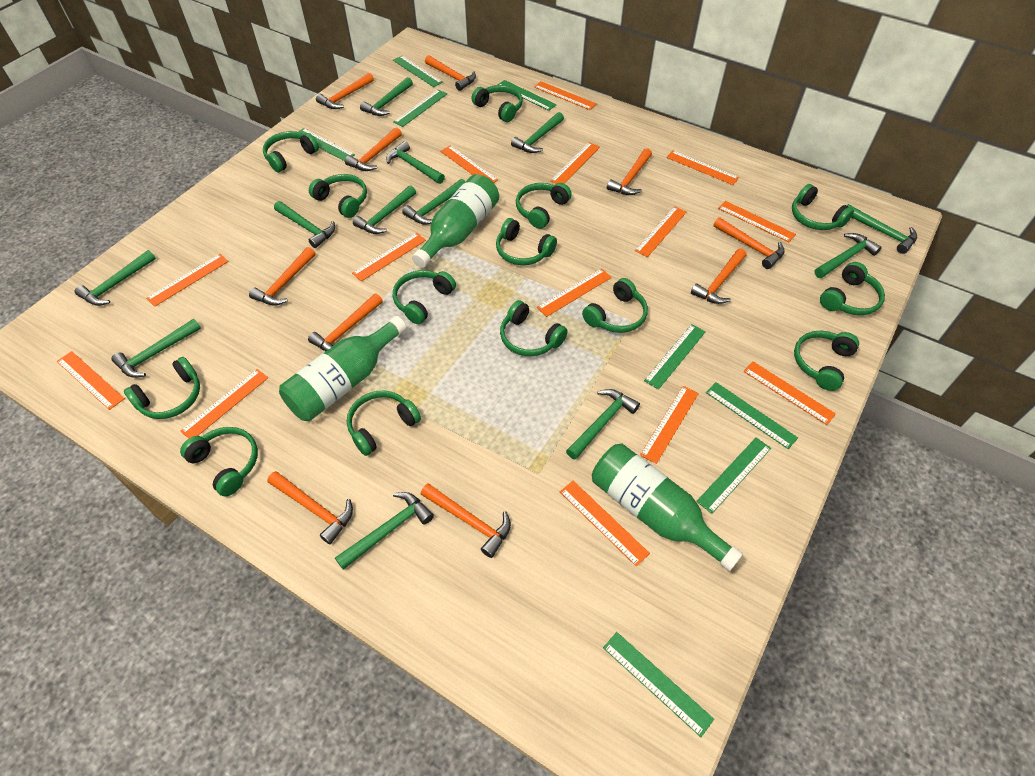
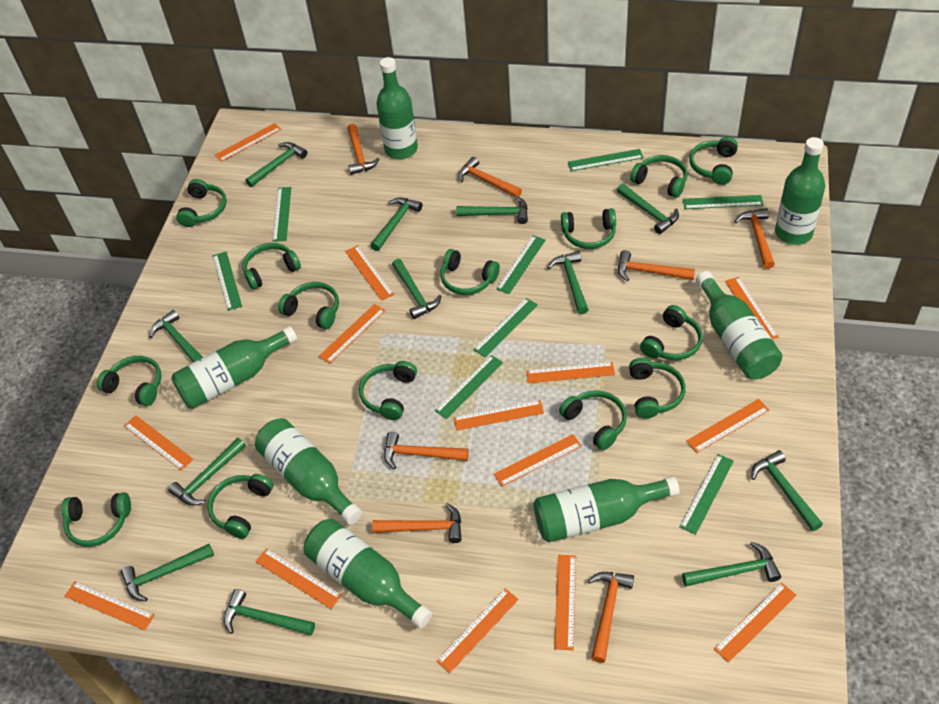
green bottle: [279,316,407,421] [412,174,499,268] [592,444,743,571] = 3 -> [171,326,297,409] [255,418,362,525] [304,519,432,629] [376,57,418,159] [534,476,680,542] [696,271,782,379] [775,137,825,245] = 7
orange hammer: [249,247,316,306] [267,471,353,544] [308,294,383,351] [316,73,374,109] [345,127,402,171] [420,483,511,558] [425,55,476,91] [607,148,652,195] [691,249,746,304] [713,217,785,269] = 10 -> [347,123,380,175] [372,503,462,543] [384,432,469,469] [458,157,522,197] [588,572,634,663] [618,250,695,281] [734,208,775,269] = 7

